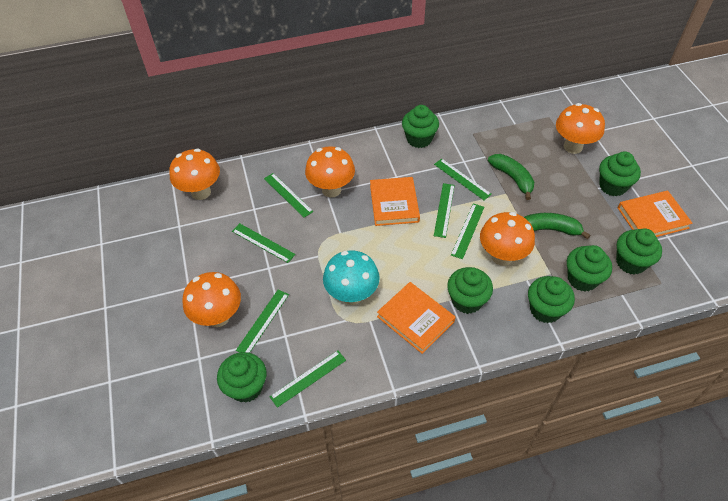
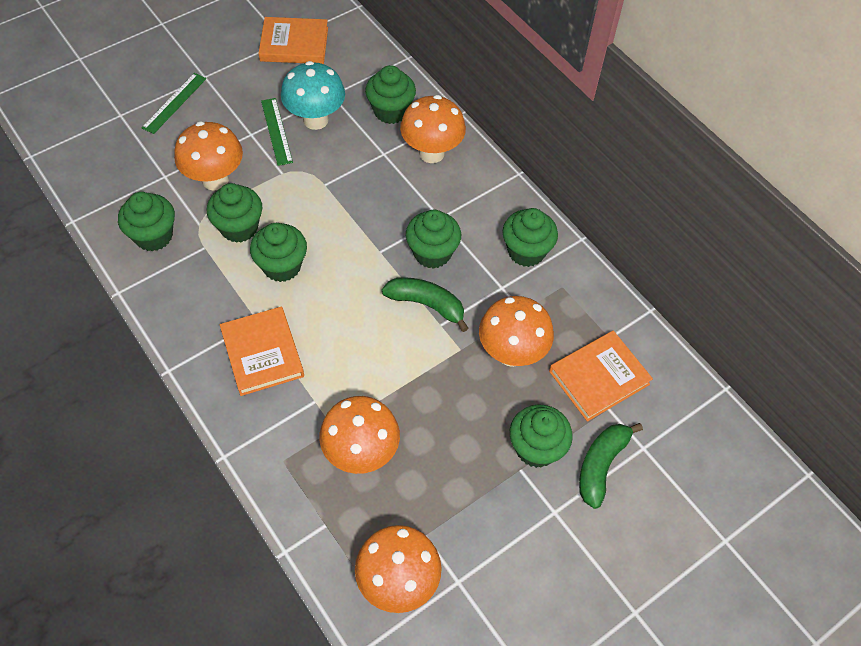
green ruler: [232,223,296,263] [236,290,289,353] [264,173,313,218] [269,350,346,408] [434,159,492,200] [434,183,455,238] [451,203,484,259] = 7 -> [142,73,206,134] [261,98,293,166] = 2

